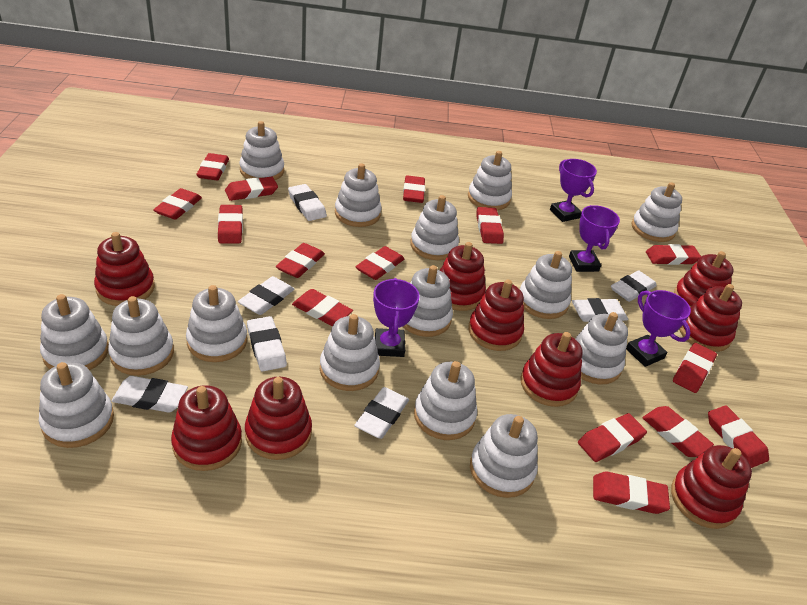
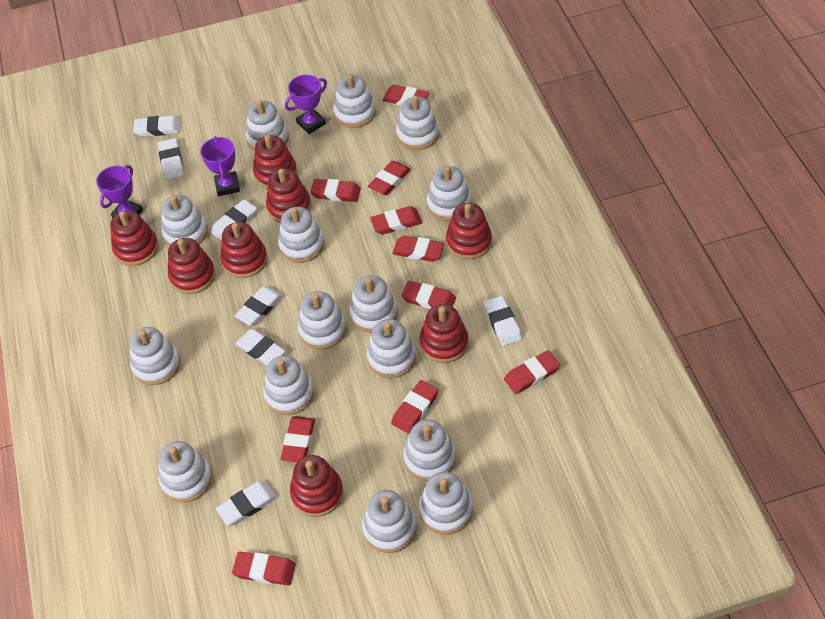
purple trophy: [373,278,420,357] [550,159,597,222] [569,205,620,272] [626,290,691,367] = 4 -> [96,165,143,218] [200,136,240,196] [285,74,327,134] = 3
red eraser: [153,188,202,220] [196,153,229,180] [218,205,243,243] [225,177,278,201] [276,243,325,278] [292,289,353,326] [355,246,405,280] [403,175,425,203] [476,207,504,244] [578,413,647,462] [593,471,670,514] [642,406,714,457] [646,244,701,265] [673,343,717,393] [708,405,769,468] = 15 -> [232,552,296,586] [280,416,315,462] [310,179,361,202] [368,161,411,195] [370,206,422,235] [383,85,430,106] [391,380,438,434] [392,235,444,262] [401,281,456,309] [504,350,560,394] = 10
red stacking toy: [94,232,155,306] [171,385,242,471] [245,377,312,460] [440,242,486,311] [468,279,524,351] [520,332,582,407] [671,445,752,529] [674,251,734,307] [679,284,742,352] = 9 -> [110,210,158,266] [168,238,215,294] [221,222,268,278] [253,135,297,189] [266,169,311,223] [290,455,344,517] [419,304,468,363] [446,203,492,259] = 8

